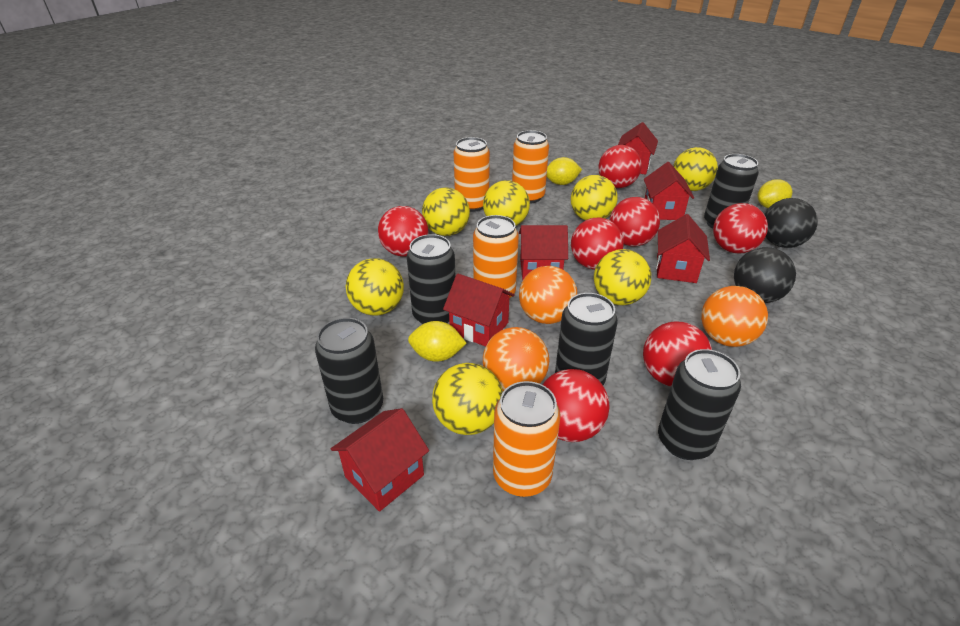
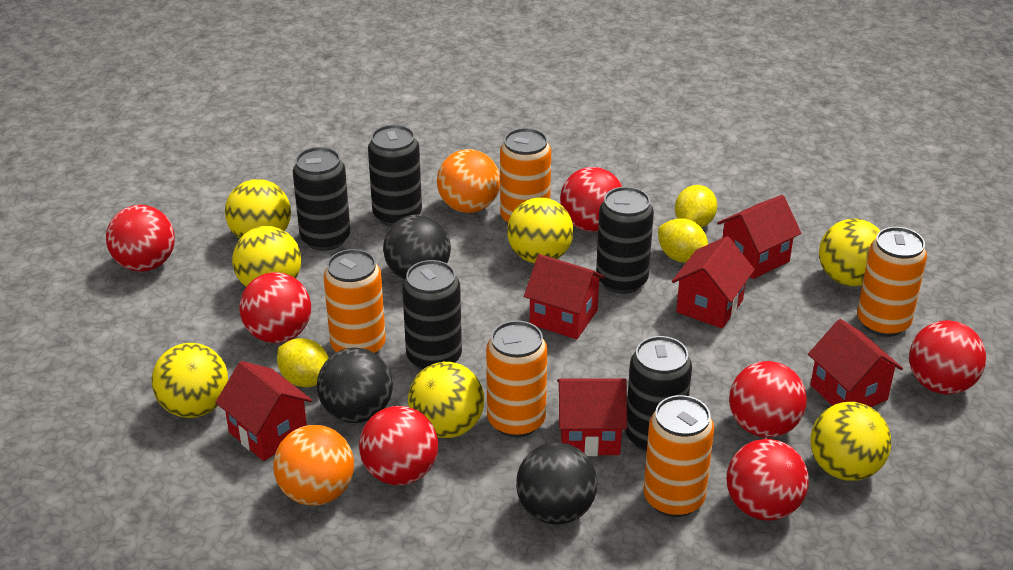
black ball: [734,247,796,303] [764,198,818,248] = 2 -> [317,347,393,423] [383,214,451,279] [516,442,597,524] = 3
orange ball: [483,327,549,391] [519,266,577,324] [701,286,768,347] = 3 -> [273,425,354,506] [437,149,500,213] = 2
orange can: [454,137,490,212] [473,215,519,299] [493,381,561,497] [512,130,549,204] = 4 -> [324,249,386,354] [486,320,548,437] [500,128,551,224] [644,395,714,517] [857,227,927,337] = 5

